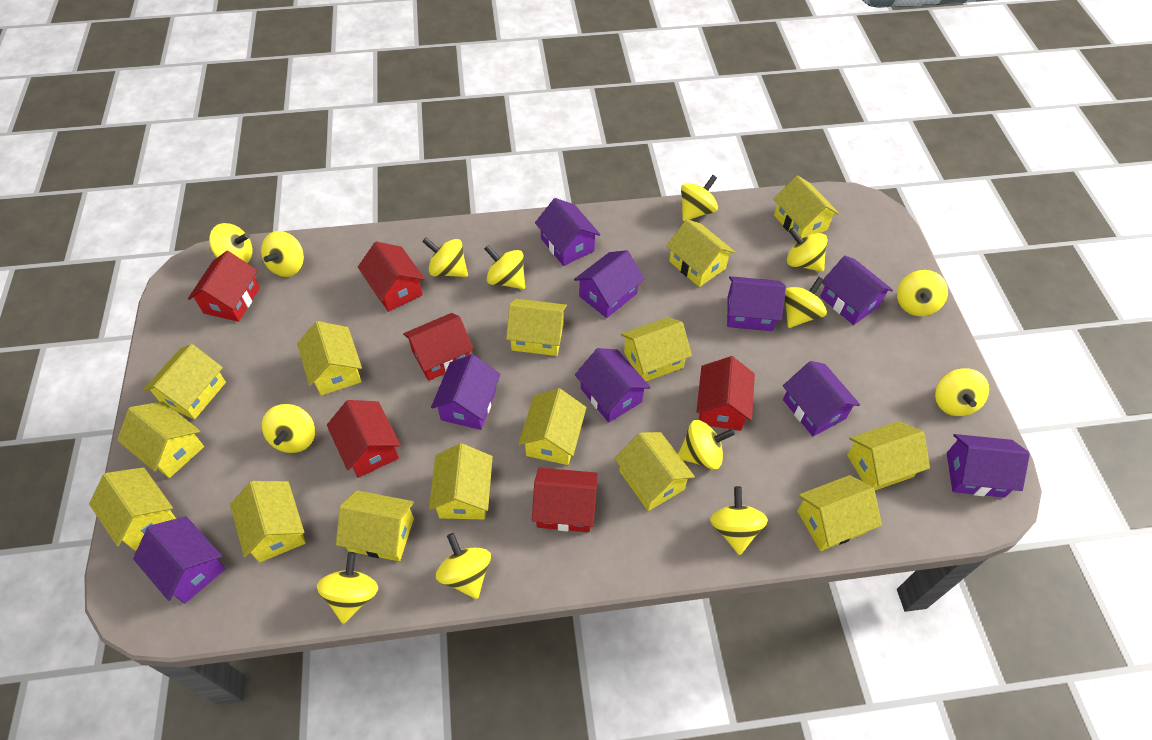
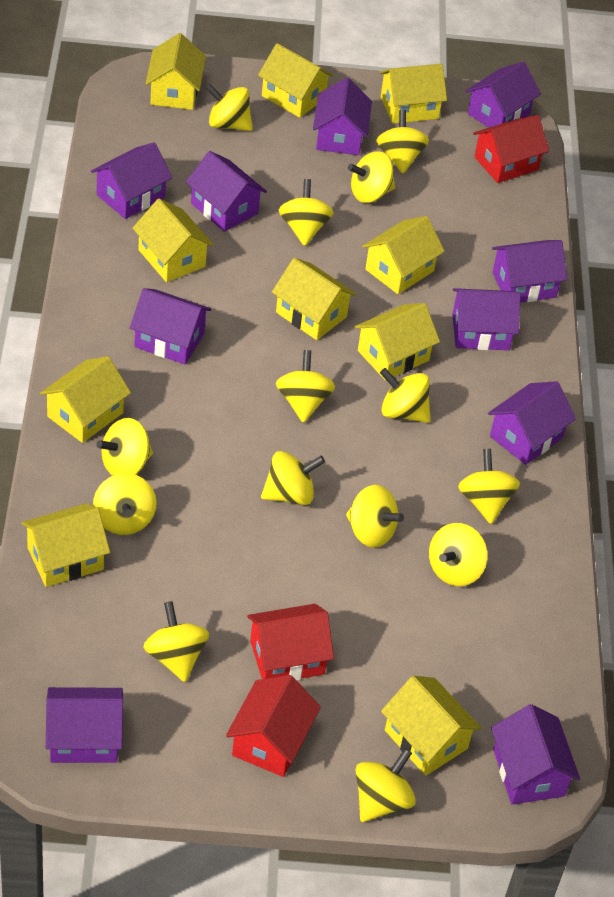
purple house: [133,516,226,603] [431,354,501,430] [535,198,601,266] [574,250,644,318] [575,348,651,423] [727,276,786,331] [783,361,860,436] [820,255,893,325] [947,434,1030,498] = 9 -> [46,687,123,763] [91,142,172,219] [130,288,212,365] [186,151,267,232] [313,78,372,155] [452,288,521,350] [466,62,541,128] [488,381,576,465] [491,704,580,805] [492,240,567,302] = 10
red house: [188,251,260,322] [327,400,401,478] [358,242,425,312] [403,313,474,381] [532,468,598,532] [697,356,755,431] = 6 -> [226,675,321,777] [247,604,334,680] [473,115,549,183] = 3
yellow house: [89,467,176,551] [117,401,204,478] [143,344,226,420] [230,481,306,562] [297,321,362,396] [336,490,414,561] [429,443,493,519] [506,299,567,356] [519,388,586,465] [614,432,695,511] [621,317,692,381] [667,219,735,287] [774,175,839,238] [797,475,882,551] [847,421,930,490] = 15 -> [21,503,110,587] [40,356,131,443] [133,198,214,282] [145,33,206,110] [258,43,334,118] [272,258,357,340] [355,303,440,381] [362,216,445,294] [379,64,447,124] [381,676,481,776] = 10

